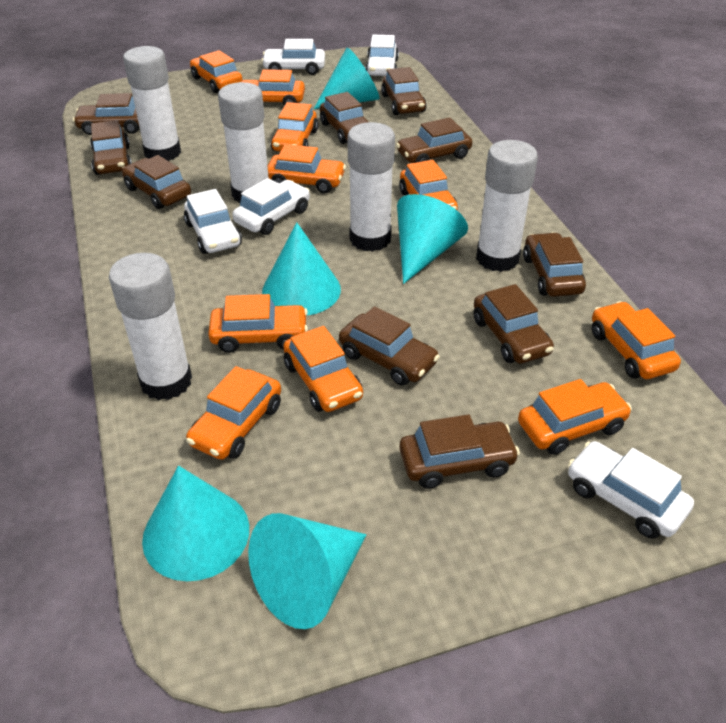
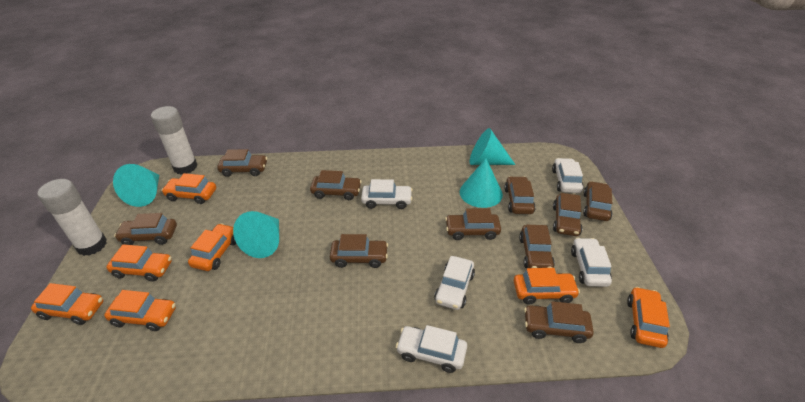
orange car: [186,366,281,460] [190,50,243,93] [208,294,308,353] [241,69,305,106] [268,144,346,193] [271,102,318,152] [283,326,363,412] [399,160,458,210] [518,379,632,455] [592,301,681,379] = 10 -> [31,283,103,325] [104,290,176,331] [106,244,172,282] [161,173,216,204] [188,223,237,271] [514,268,580,304] [627,287,670,348] = 7
turquoise cone: [142,466,249,581] [248,513,366,629] [262,222,341,316] [314,48,380,109] [397,194,468,284] = 5 -> [113,164,159,207] [233,211,279,258] [460,158,503,208] [470,128,516,165] = 4
white glue stick: [109,253,192,400] [123,46,181,161] [218,82,269,203] [347,122,395,252] [476,140,538,272] = 5 -> [38,179,107,256] [151,106,197,175] = 2

